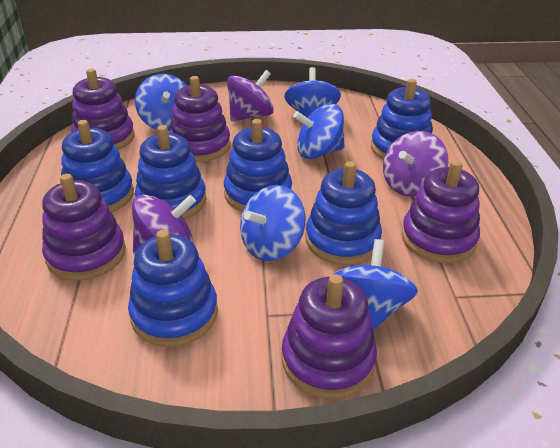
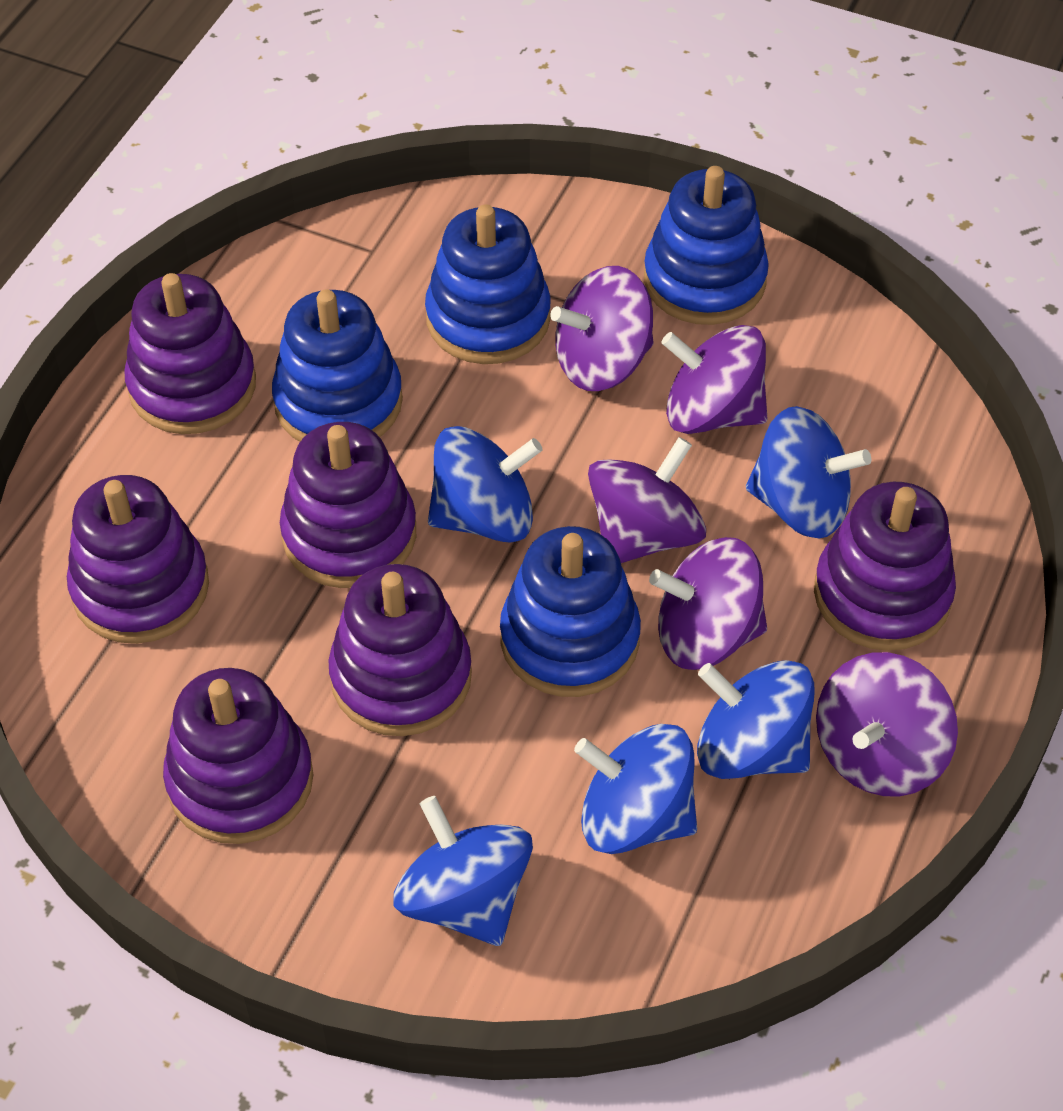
blue stacking toy: [61,120,134,212] [128,230,218,347] [135,125,206,219] [224,119,292,212] [306,161,382,265] [371,79,433,160] = 6 -> [272,289,403,442] [425,204,551,364] [500,526,641,697] [644,166,769,325] = 4
purple spinning top: [132,195,196,254] [227,70,274,121] [383,131,448,197] = 3 -> [550,266,654,391] [588,437,706,563] [649,537,767,670] [661,325,767,434] [816,652,958,797] = 5
purple stacking toy: [42,174,126,281] [71,68,135,150] [169,76,230,162] [282,274,377,399] [401,160,480,263] = 5 -> [67,475,209,644] [124,273,256,434] [163,668,313,844] [280,422,416,588] [329,564,472,736] [814,482,956,651] = 6

